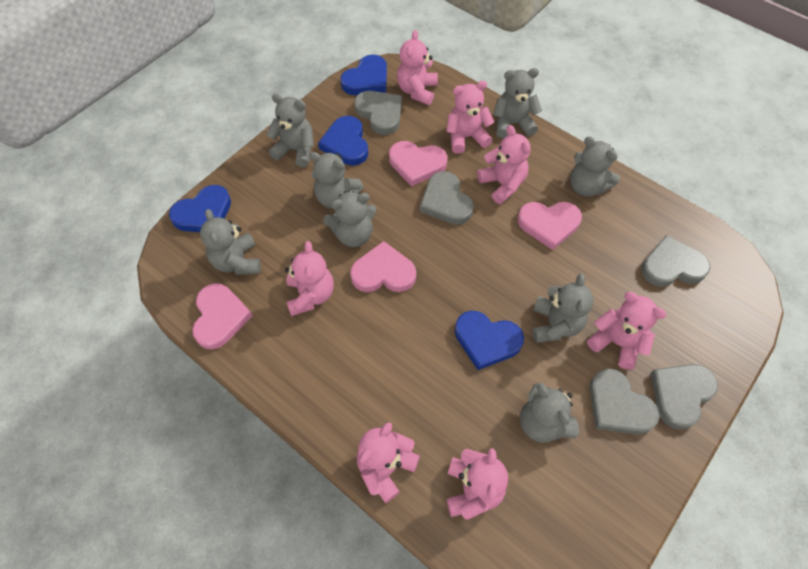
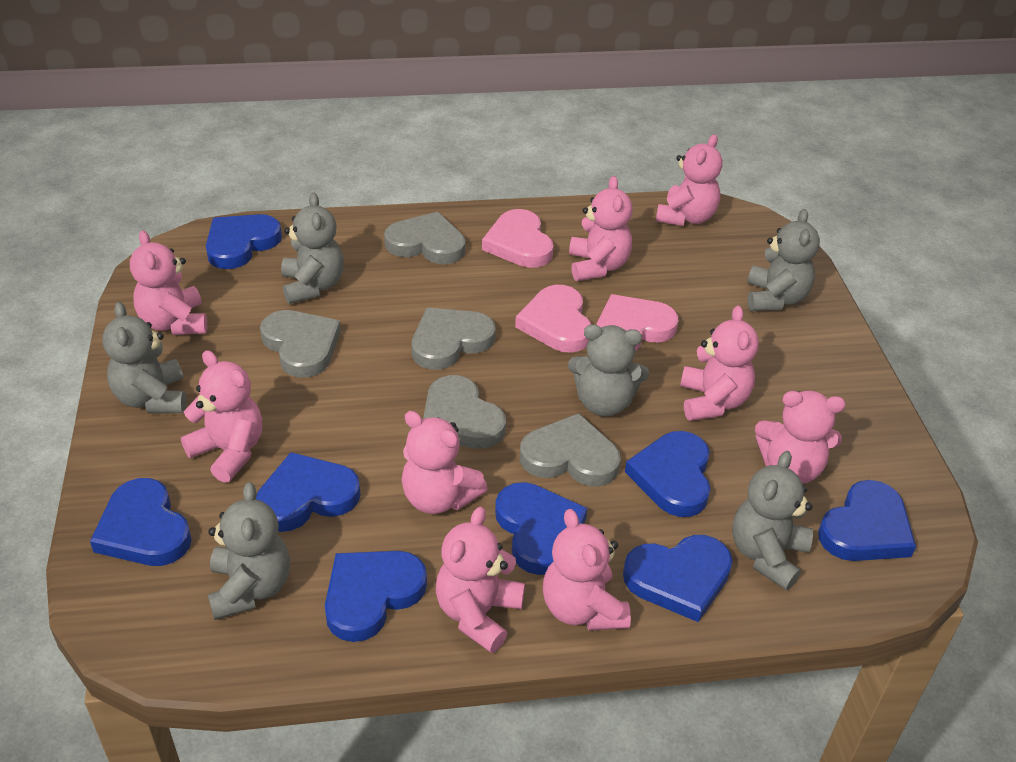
blue heart: [169,185,231,232] [318,116,368,166] [340,54,387,95] [455,311,524,370] = 4 -> [90,478,192,566] [206,214,282,269] [256,452,361,532] [325,551,427,642] [495,482,587,575] [623,535,733,622] [625,431,710,517] [818,480,916,561] = 8
grey teddy bear: [200,209,261,275] [266,93,314,167] [309,152,364,208] [323,191,377,247] [493,68,542,138] [520,383,579,443] [532,274,594,343] [570,136,620,197] = 8 -> [102,302,186,413] [208,482,290,620] [281,193,344,304] [568,324,649,417] [732,451,813,591] [747,209,820,311] = 6
pink heart: [192,283,253,349] [350,241,416,292] [389,141,447,187] [518,202,582,250] = 4 -> [482,209,554,268] [515,285,591,353] [596,294,678,351] = 3
pink teddy bear: [285,241,334,316] [357,422,420,503] [397,30,438,105] [446,81,494,154] [447,448,508,520] [477,125,531,204] [587,292,667,370] = 7 -> [130,230,207,335] [181,350,262,483] [401,411,488,514] [436,507,525,653] [543,509,631,631] [569,176,632,281] [656,134,723,226] [680,306,759,421] [755,391,846,484] = 9

